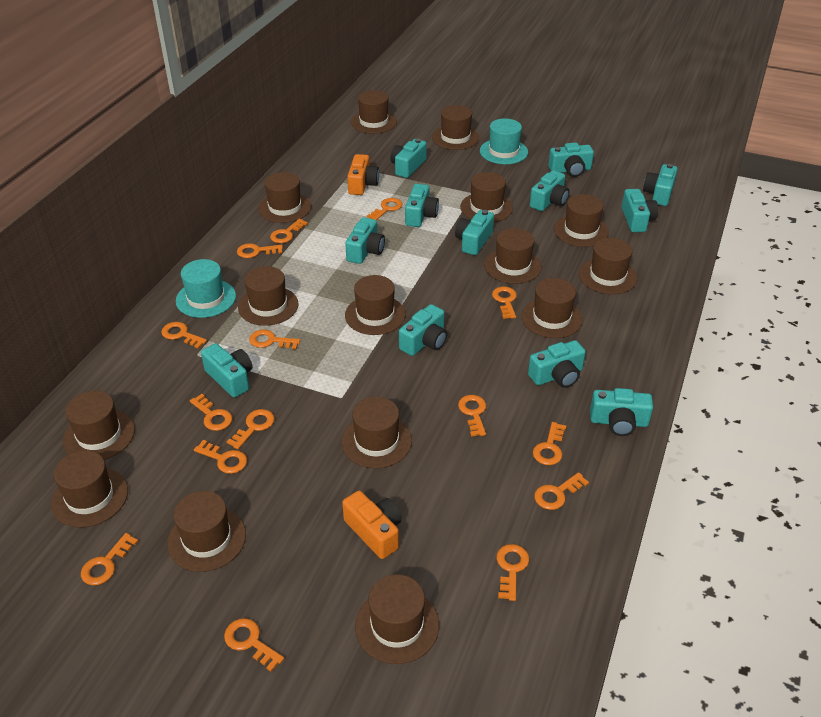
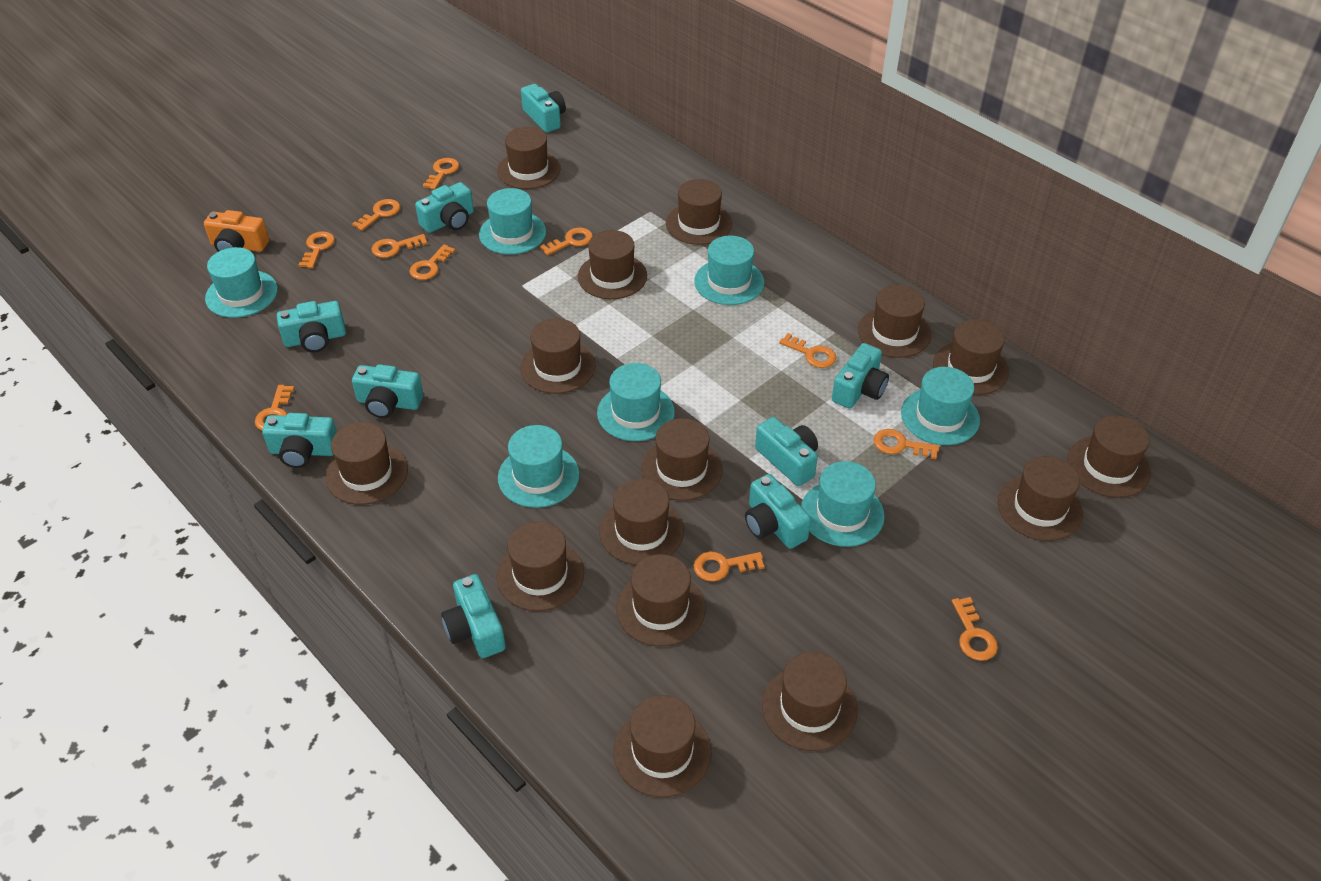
orange camera: [342,491,402,559] [347,154,379,195] = 2 -> [204,210,269,252] = 1
orange key: [81,533,138,585] [161,322,207,349] [190,394,232,431] [194,440,247,474] [224,618,284,672] [227,409,275,449] [237,243,283,258] [249,329,300,349] [270,219,308,243] [367,198,403,220] [458,395,486,437] [492,286,517,319] [496,544,529,601] [533,422,566,465] [534,472,589,510] = 15 -> [255,385,294,431] [299,231,335,268] [352,199,400,231] [371,234,428,258] [410,244,456,280] [423,158,459,190] [540,228,593,255] [693,551,765,582] [779,333,836,368] [874,429,939,459] [952,597,998,661] = 11
turquoise camera: [201,343,252,398] [345,217,385,264] [390,138,427,178] [399,304,447,356] [405,184,439,227] [455,210,494,255] [528,340,586,388] [530,170,569,211] [548,143,594,177] [590,388,653,436] [622,189,658,232] [643,164,678,206] = 12 -> [262,413,337,468] [277,301,346,352] [352,364,424,418] [415,182,474,233] [441,574,506,658] [521,84,566,133] [745,474,811,549] [755,417,818,486] [832,343,889,409] = 9
turquoise hat: [176,259,236,318] [480,118,528,164] = 2 -> [205,247,278,318] [479,188,546,255] [498,425,579,508] [597,363,675,441] [694,236,764,305] [801,461,885,547] [901,367,980,445] = 7

